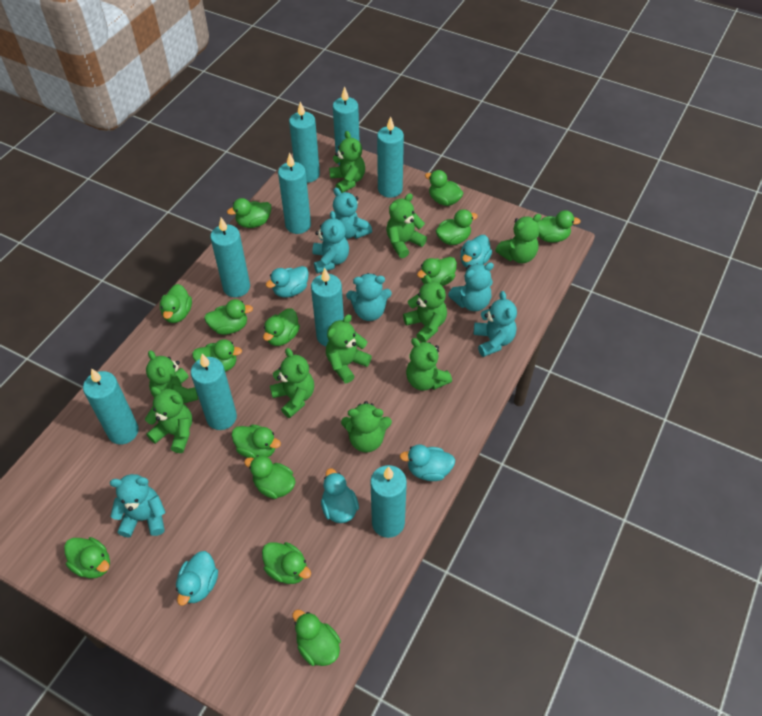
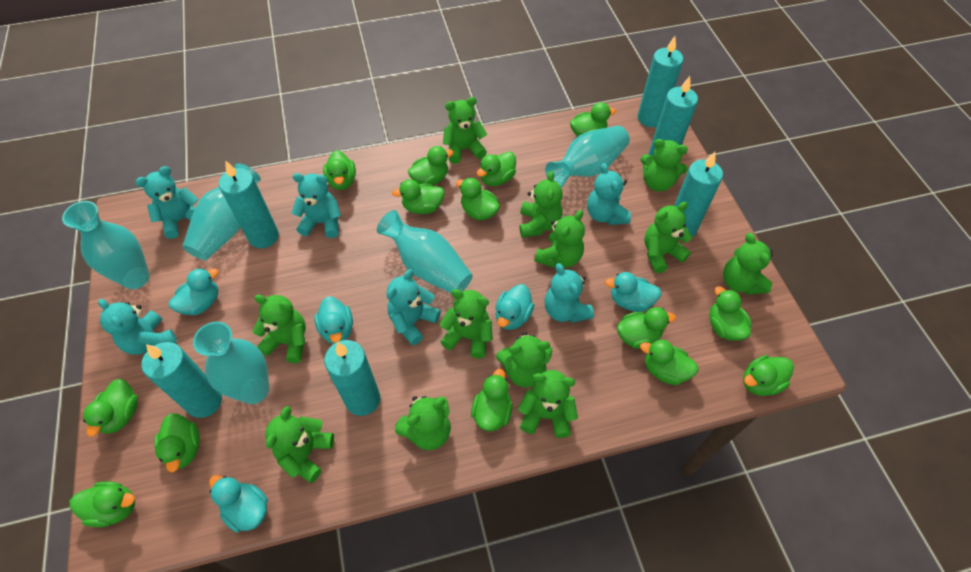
green teddy bear: [145,387,192,453] [146,350,198,404] [270,348,314,418] [326,314,372,383] [329,131,365,193] [341,401,392,453] [386,193,427,258] [403,275,447,342] [406,338,452,391] [495,214,541,263] = 10 -> [253,295,306,363] [265,406,334,483] [395,396,451,450] [440,289,493,359] [443,97,487,164] [496,332,552,387] [518,370,578,438] [519,171,563,238] [534,210,585,268] [641,139,688,192] [644,202,693,273] [723,233,773,295] = 12
turquoise candle: [83,368,139,444] [191,354,237,430] [210,218,250,297] [278,153,311,234] [289,102,320,183] [311,268,344,346] [333,87,360,165] [370,465,407,538] [377,116,404,198] = 9 -> [142,342,222,418] [219,160,279,248] [324,340,380,416] [637,36,683,127] [648,76,698,156] [674,152,723,239] = 6
turquoise vase: none = 0 -> [62,201,150,289] [182,163,261,260] [193,322,269,404] [377,210,473,293] [545,126,630,187] = 5

